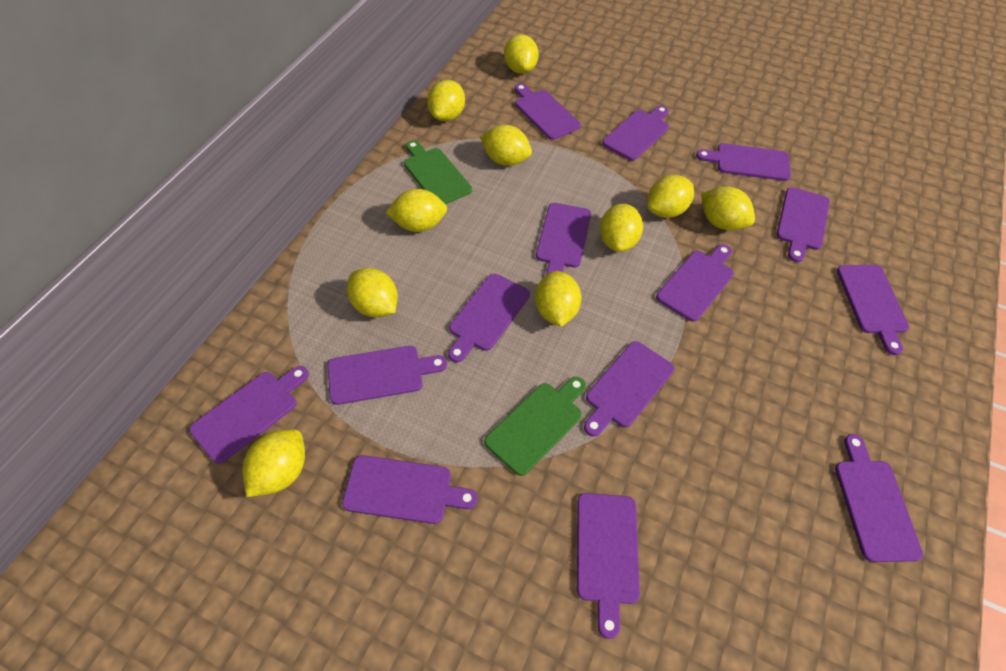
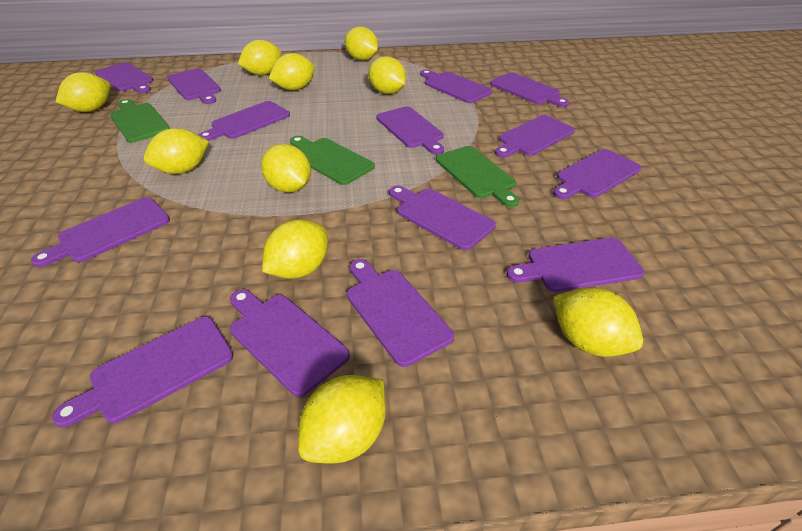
green cutting board: [404,140,472,204] [484,377,586,476] = 2 -> [110,99,170,143] [290,136,375,185] [436,146,519,207] = 3

